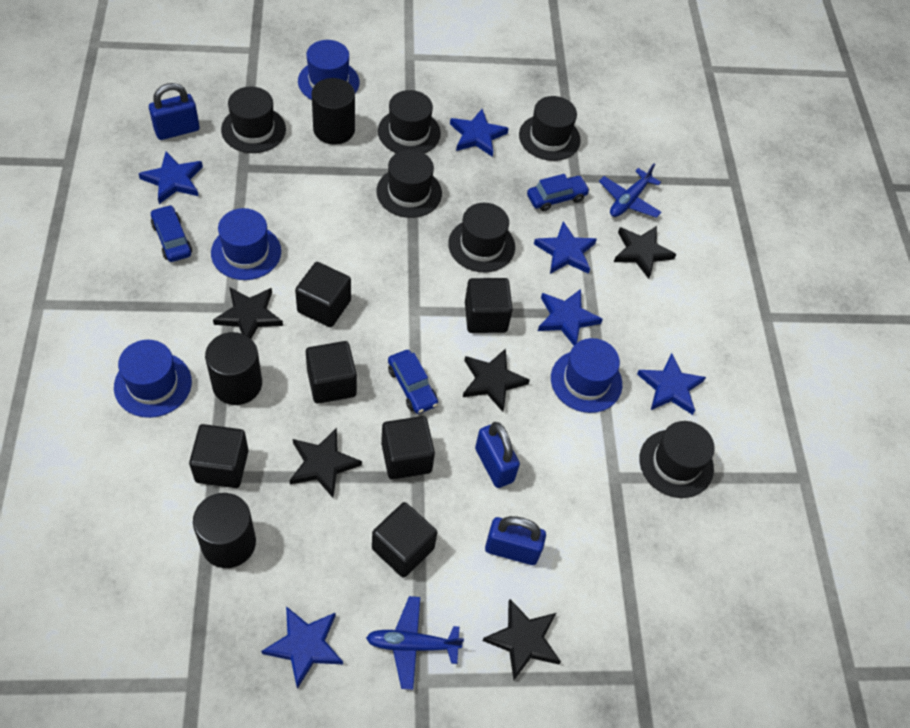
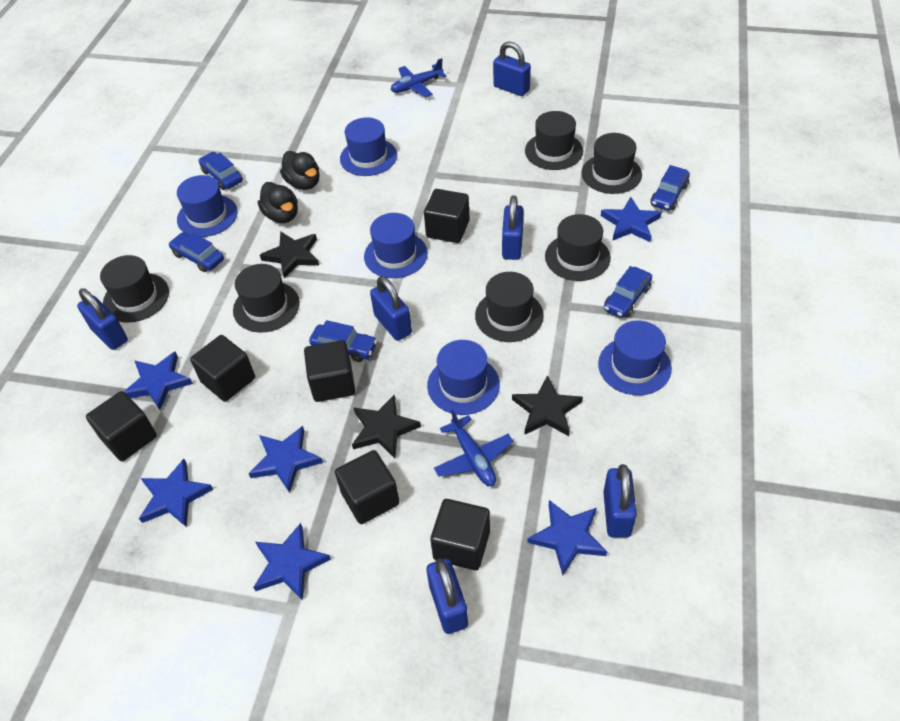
black cylinder: [193,493,256,568] [205,332,262,405] [312,78,355,145] = 3 -> none = 0
black duck: none = 0 -> [258,182,298,223] [280,151,320,190] = 2
black star: [213,287,283,338] [289,428,362,498] [463,348,530,412] [482,599,561,680] [614,226,676,279] = 5 -> [260,231,319,279] [352,394,421,458] [512,375,583,436] = 3
blue car: [151,205,192,262] [388,350,438,414] [527,174,590,212] = 3 -> [169,232,224,272] [199,152,243,190] [309,320,377,362] [604,266,652,318] [651,165,690,211] = 5
blue hat: [114,340,192,418] [211,208,281,280] [298,40,359,100] [551,338,622,413] = 4 -> [177,175,238,237] [340,117,397,176] [364,213,428,278] [427,340,500,415] [598,321,672,395] = 5
blue padlock: [149,83,200,140] [475,422,520,488] [485,516,546,565] = 3 -> [77,288,128,350] [370,276,412,341] [426,559,468,634] [493,41,531,96] [502,195,524,260] [603,464,637,537] = 6

